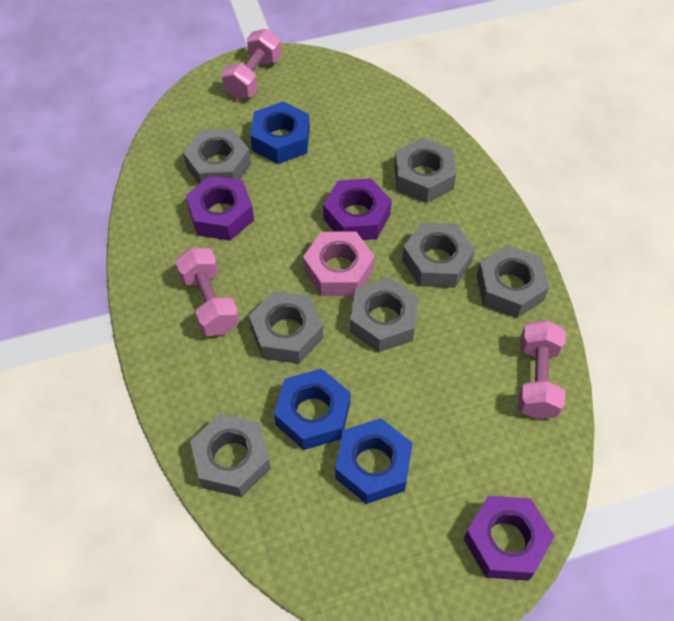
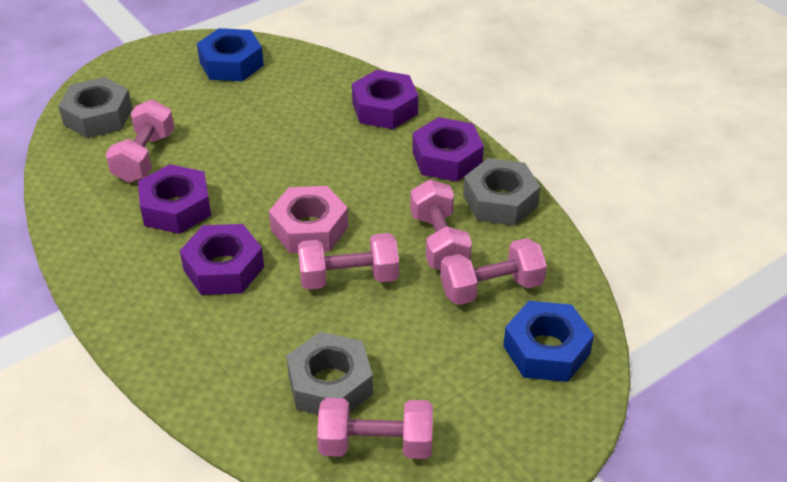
blue nut: [250,102,310,164] [274,369,351,450] [335,418,413,504] = 3 -> [197,28,264,81] [503,301,594,382] = 2
grey nut: [183,129,251,184] [190,413,271,497] [249,291,323,364] [350,277,419,352] [394,138,456,203] [402,222,475,288] [477,245,549,318] = 7 -> [58,77,132,138] [286,332,373,415] [463,158,541,226] = 3
pink dumbbell: [175,248,240,336] [221,29,281,99] [518,320,565,419] = 3 -> [106,100,174,183] [298,233,399,290] [317,398,433,459] [410,179,472,270] [440,238,547,305] = 5
purple nut: [186,175,254,241] [323,178,392,240] [464,496,555,581] = 3 -> [138,164,211,234] [180,224,264,295] [352,70,418,129] [412,117,484,182] = 4

